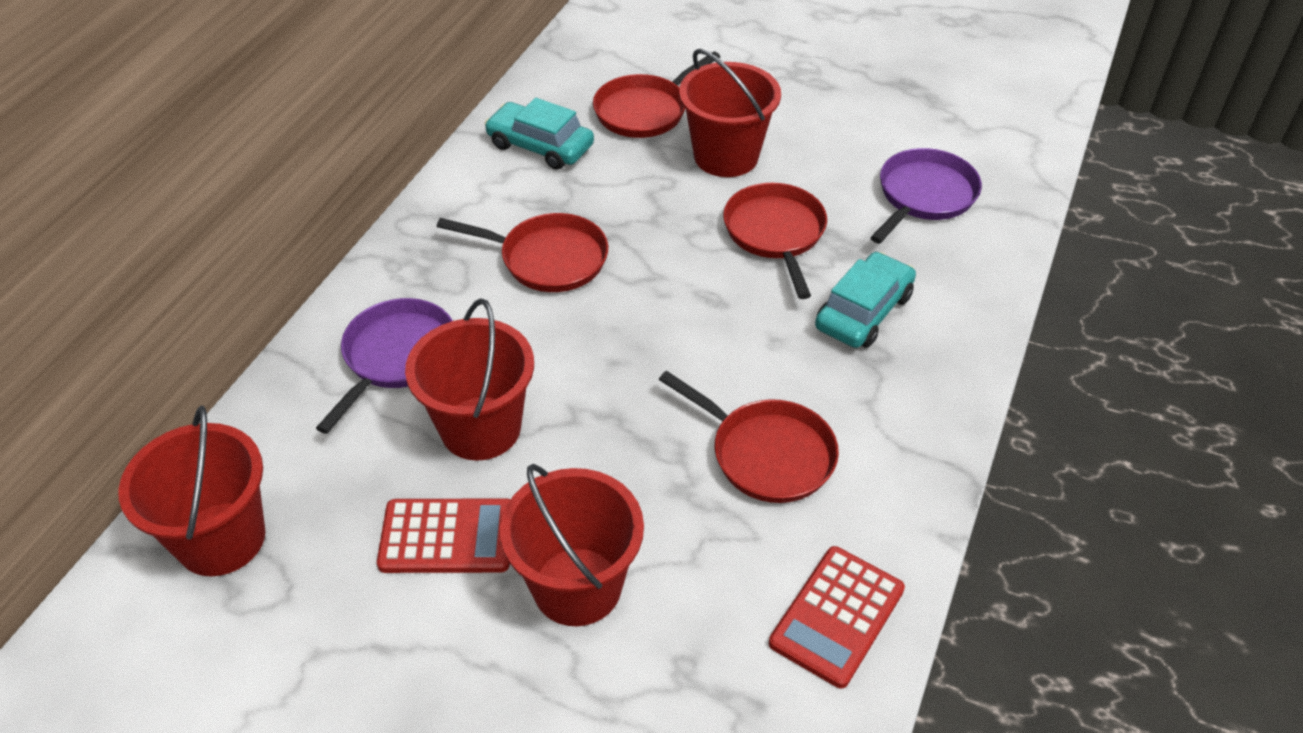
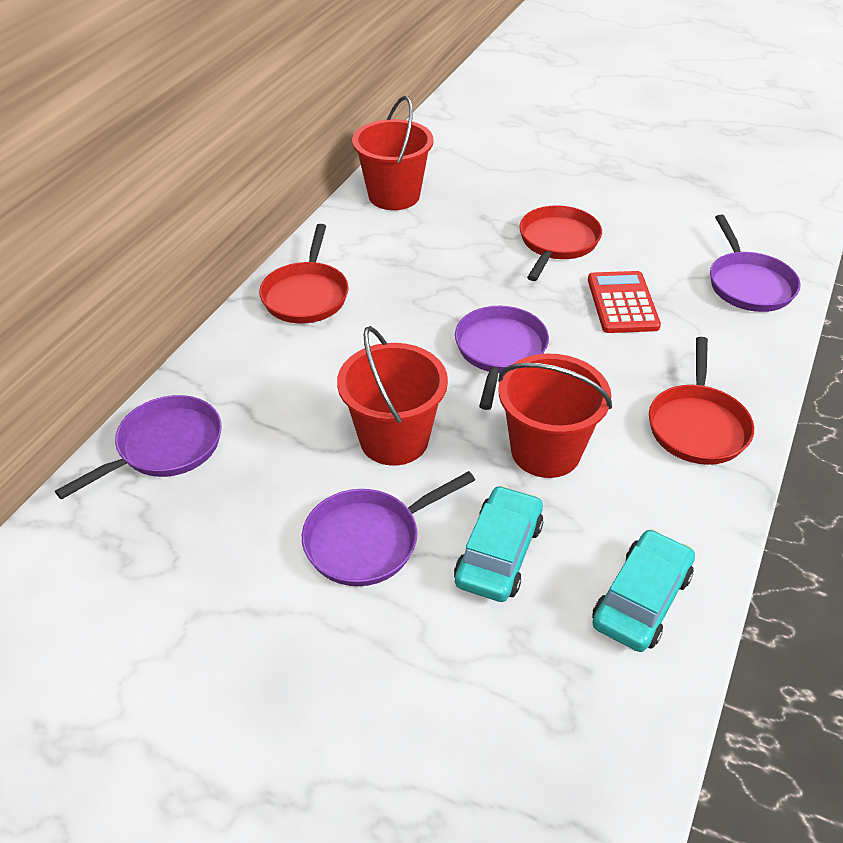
purple pan: [316,298,453,434] [870,148,982,244] = 2 -> [55,395,222,500] [302,471,475,586] [455,306,549,410] [710,215,801,312] = 4
red bucket: [118,406,266,576] [405,298,534,461] [500,464,644,626] [679,49,781,177] = 4 -> [337,326,448,466] [352,96,434,210] [498,354,612,478] = 3
red calculator: [377,498,511,573] [769,546,905,688] = 2 -> [588,271,661,333] = 1
red pan: [437,213,608,292] [593,51,720,138] [659,371,839,503] [723,183,827,299] = 4 -> [259,224,349,323] [519,205,602,281] [649,337,754,465] = 3

